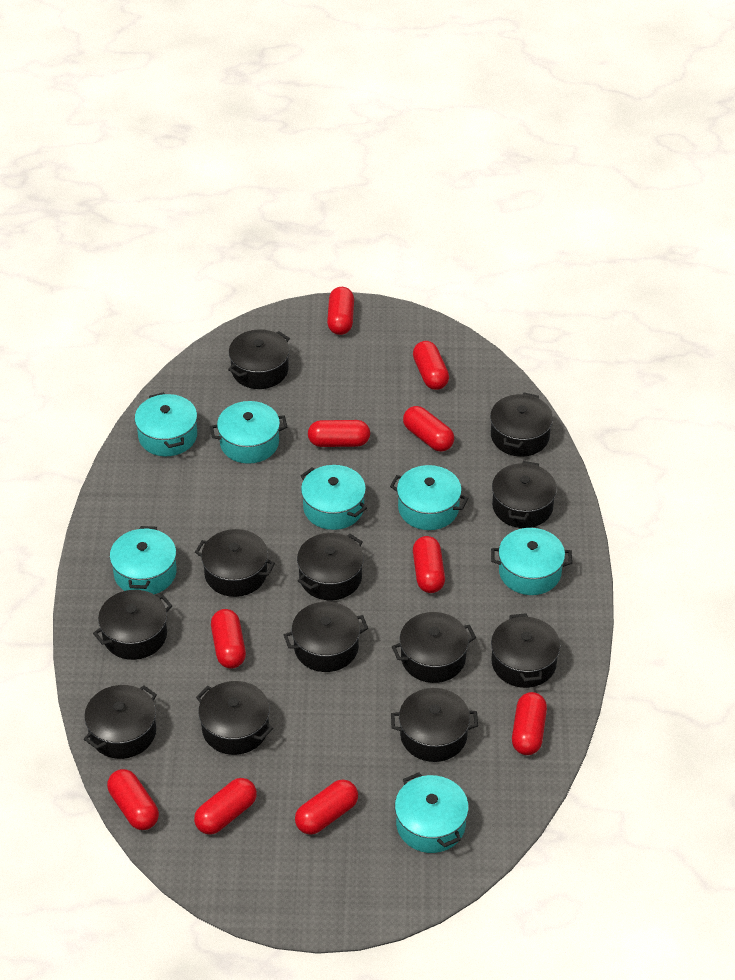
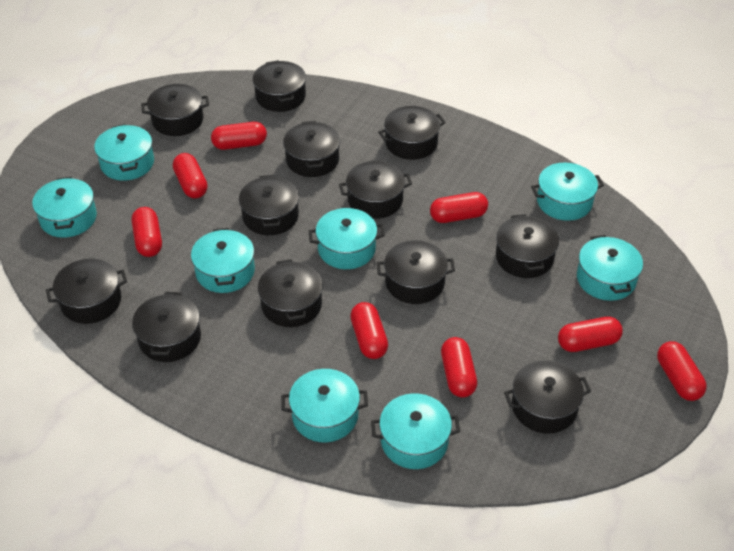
red capsule: [107,769,159,830] [194,778,257,835] [211,609,246,669] [295,780,358,835] [308,420,370,447] [327,287,354,335] [403,406,454,452] [413,341,449,390] [413,536,445,593] [512,692,547,755] = 10 -> [132,207,162,257] [173,153,208,199] [211,122,267,150] [350,302,388,359] [430,192,488,223] [441,337,477,398] [558,317,623,352] [657,341,707,401] = 8
turquoise pot: [110,526,177,594] [135,392,197,456] [210,401,287,464] [301,465,367,530] [390,465,469,530] [395,773,469,853] [491,528,572,595] = 7 -> [32,177,97,238] [94,124,154,181] [191,228,255,293] [281,369,368,442] [309,208,385,269] [371,393,460,469] [531,163,604,221] [577,235,643,301] = 8

